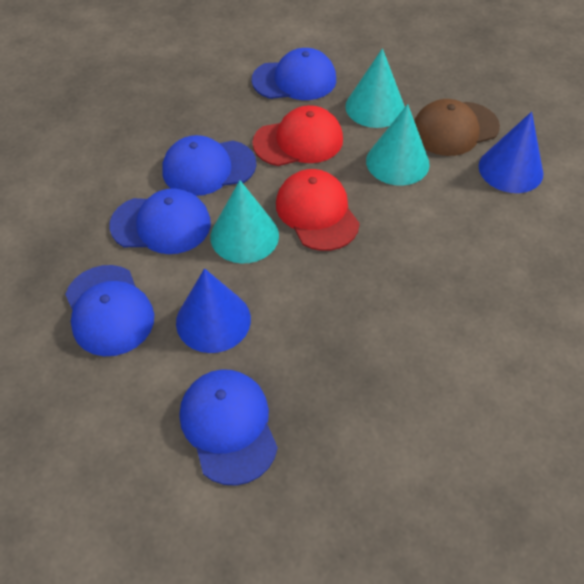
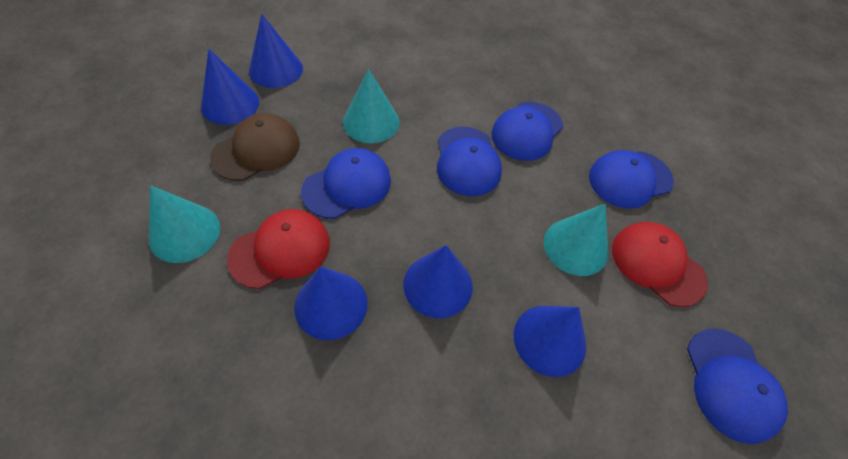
blue cone: [176,268,251,353] [479,112,543,193] = 2 -> [201,49,259,125] [249,14,303,88] [294,266,368,340] [403,245,473,318] [514,306,586,377] = 5

